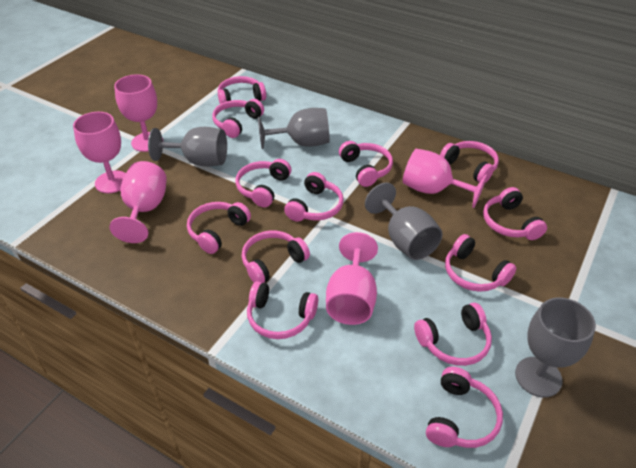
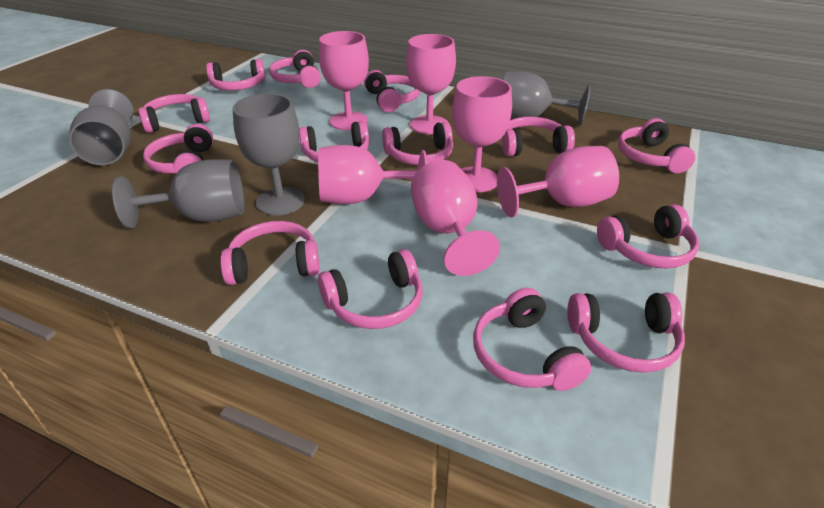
pink goblet: [73,112,126,193] [109,161,167,243] [114,74,163,152] [326,232,378,325] [403,149,487,208] = 5 -> [318,145,427,204] [319,31,369,130] [406,34,456,134] [411,160,500,276] [452,76,512,192] [497,146,619,218] = 6
pink headphones: [187,202,251,254] [212,99,264,138] [218,76,266,104] [235,159,291,207] [242,231,310,283] [247,281,318,339] [284,172,343,222] [339,141,393,187] [414,303,492,366] [426,367,503,448] [440,141,499,183] [445,234,516,292] [483,187,547,240] = 13 -> [138,94,210,133] [143,124,213,174] [206,59,265,90] [220,221,320,285] [269,50,321,88] [299,121,369,162] [318,249,423,329] [364,70,420,112] [382,122,453,165] [473,288,591,391] [502,117,575,157] [567,293,685,373] [597,204,699,269] [618,118,695,173] = 14

